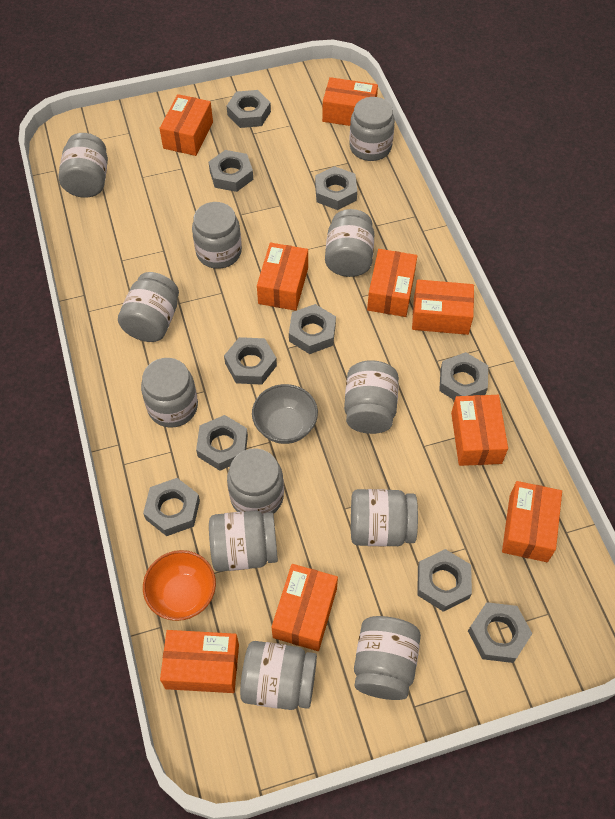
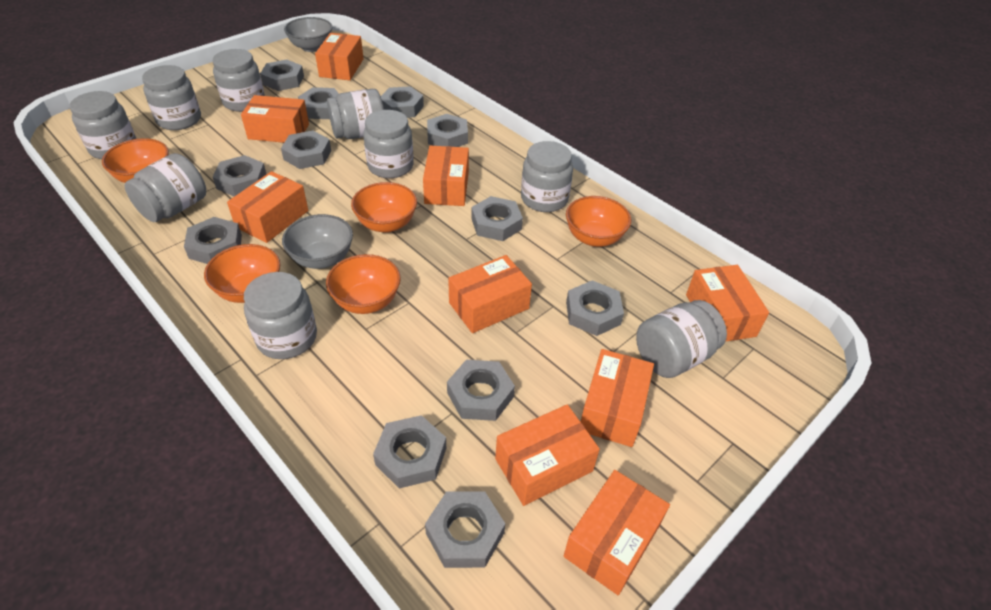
grey bowl: [252,384,318,444] = 1 -> [282,214,353,269] [284,17,332,52] = 2
grey jar: [58,133,108,198] [118,272,179,342] [141,358,198,428] [192,202,242,269] [209,510,278,572] [227,449,284,515] [240,641,317,710] [325,209,375,277] [344,360,399,434] [349,97,395,161] [351,489,418,547] [354,616,421,700] = 12 -> [70,91,137,159] [124,153,206,222] [142,65,201,130] [213,49,265,112] [244,272,317,359] [327,89,384,139] [363,110,414,178] [521,141,573,212] [636,300,727,378] = 9
grey nut: [143,478,200,536] [196,415,248,471] [209,150,253,192] [224,337,277,385] [227,90,271,128] [289,304,336,354] [315,166,357,210] [417,549,472,612] [439,352,488,400] [468,602,533,663] = 10 -> [184,217,242,264] [213,155,267,197] [260,59,304,91] [281,131,331,169] [298,87,339,119] [373,415,446,489] [381,86,424,118] [425,491,505,568] [427,114,468,147] [447,360,515,421] [471,196,523,241] [566,280,624,336] = 12
orange bowl: [143,550,216,621] = 1 -> [102,138,169,183] [204,244,280,303] [326,254,401,314] [351,182,417,233] [566,196,631,247] = 5

